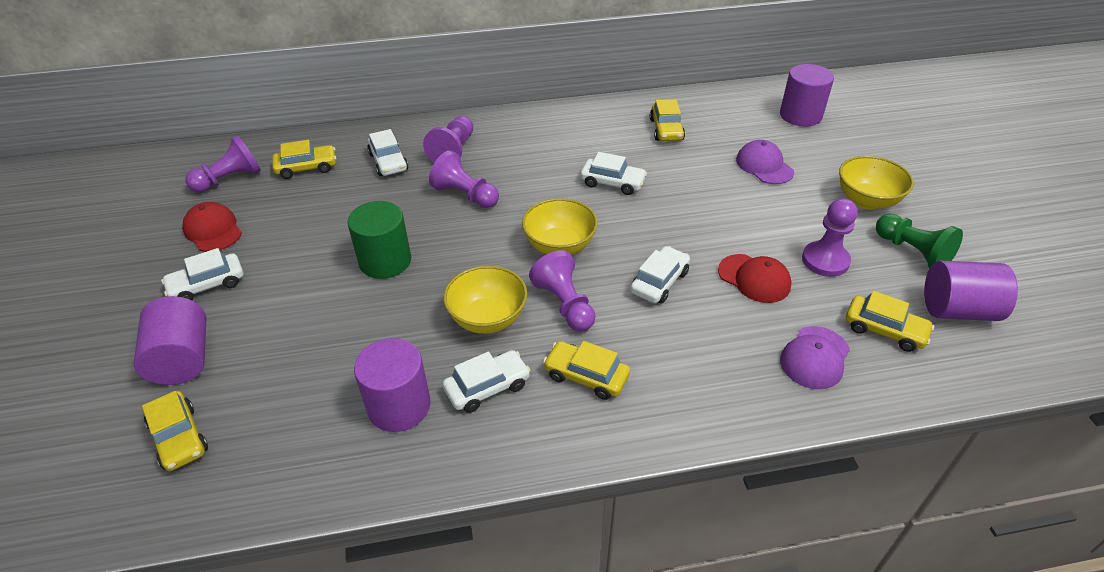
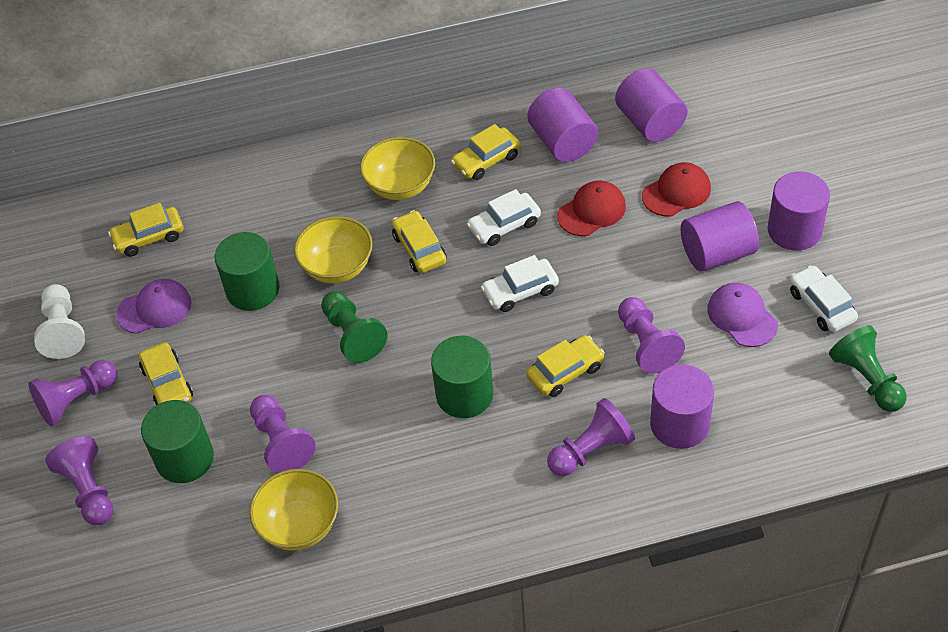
green cylinder: [347,201,411,279] = 1 -> [141,400,214,483] [215,232,280,311] [431,336,493,418] = 3
green pawn: [876,214,963,268] = 1 -> [321,291,388,363] [829,325,907,412] = 2
purple cylinder: [134,296,206,385] [354,338,431,432] [780,64,834,126] [924,261,1018,321] = 4 -> [527,88,598,162] [615,68,688,142] [650,364,714,449] [680,201,759,271] [767,171,830,251] = 5
white car: [161,248,243,300] [367,129,408,176] [443,350,530,413] [580,152,647,195] [630,246,690,304] = 5 -> [467,189,541,246] [481,255,559,312] [790,265,858,332] = 3
white pawn: none = 0 -> [34,284,85,359] = 1

